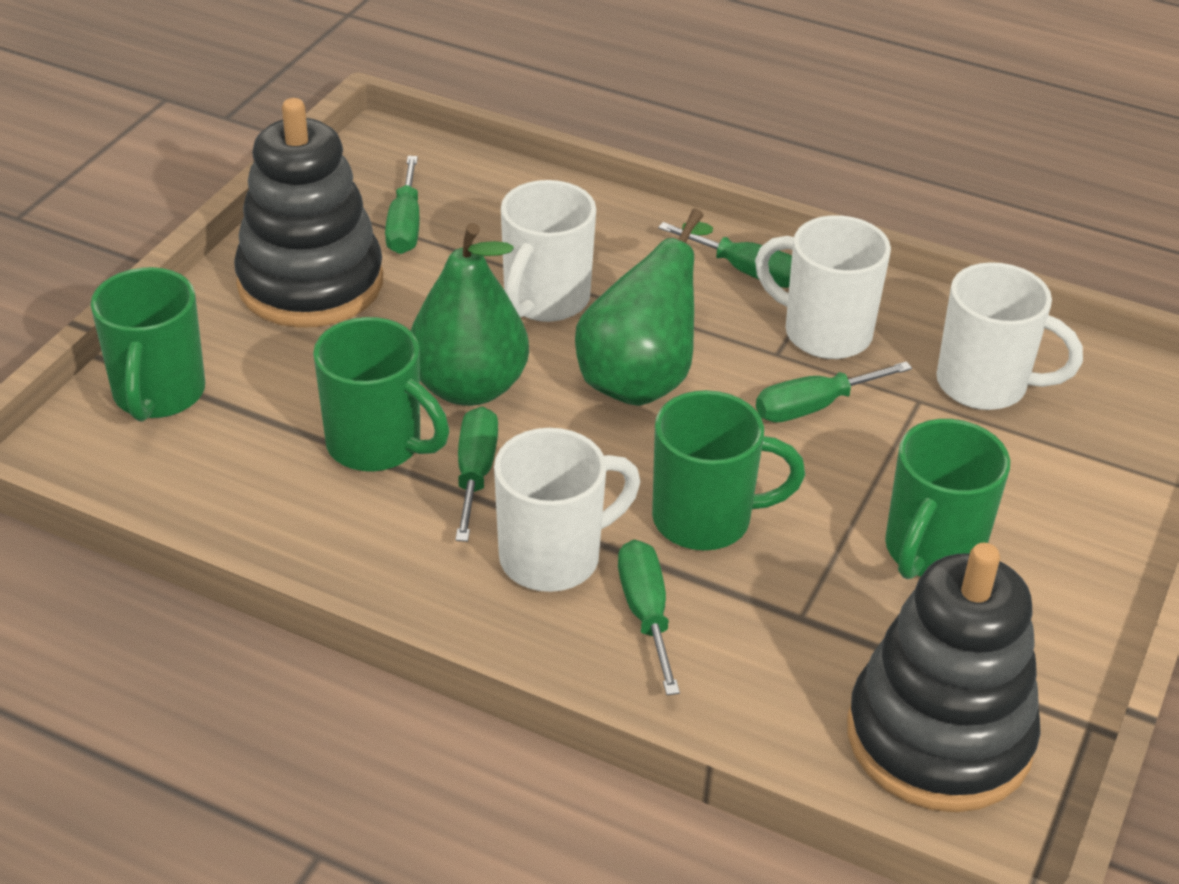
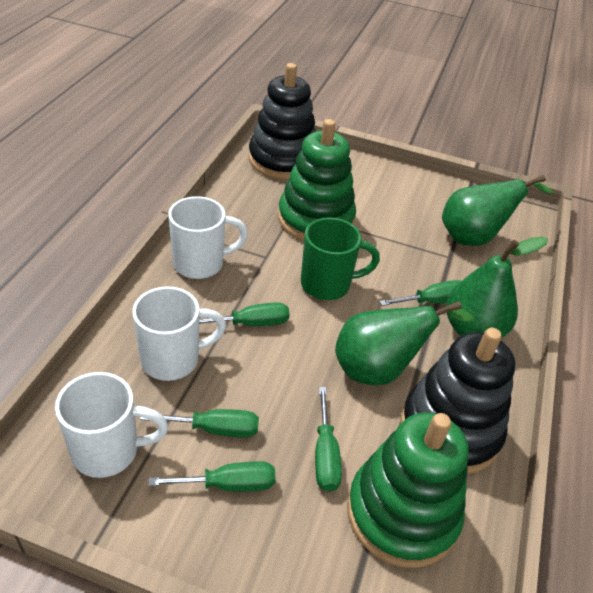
green mug: [91,267,205,421] [313,317,449,472] [652,390,805,550] [885,419,1010,580] = 4 -> [301,217,380,300] = 1
green pear: [411,223,529,406] [575,208,713,406] = 2 -> [335,301,474,386] [442,175,553,246] [446,237,548,337] = 3
green stacking toy: none = 0 -> [278,119,356,241] [347,413,468,568] = 2
white mug: [494,428,640,592] [501,180,596,322] [755,215,891,359] [936,262,1083,410] = 4 -> [55,372,169,478] [132,286,226,381] [168,196,248,279] = 3

